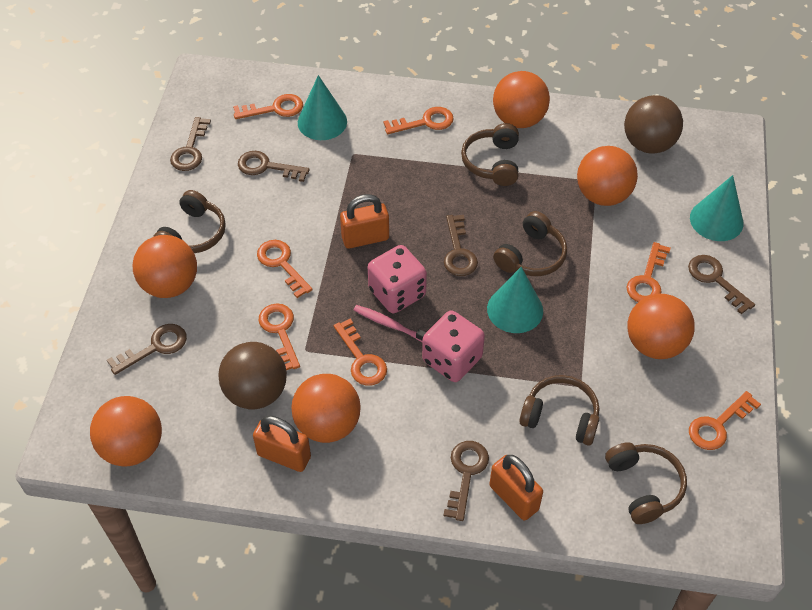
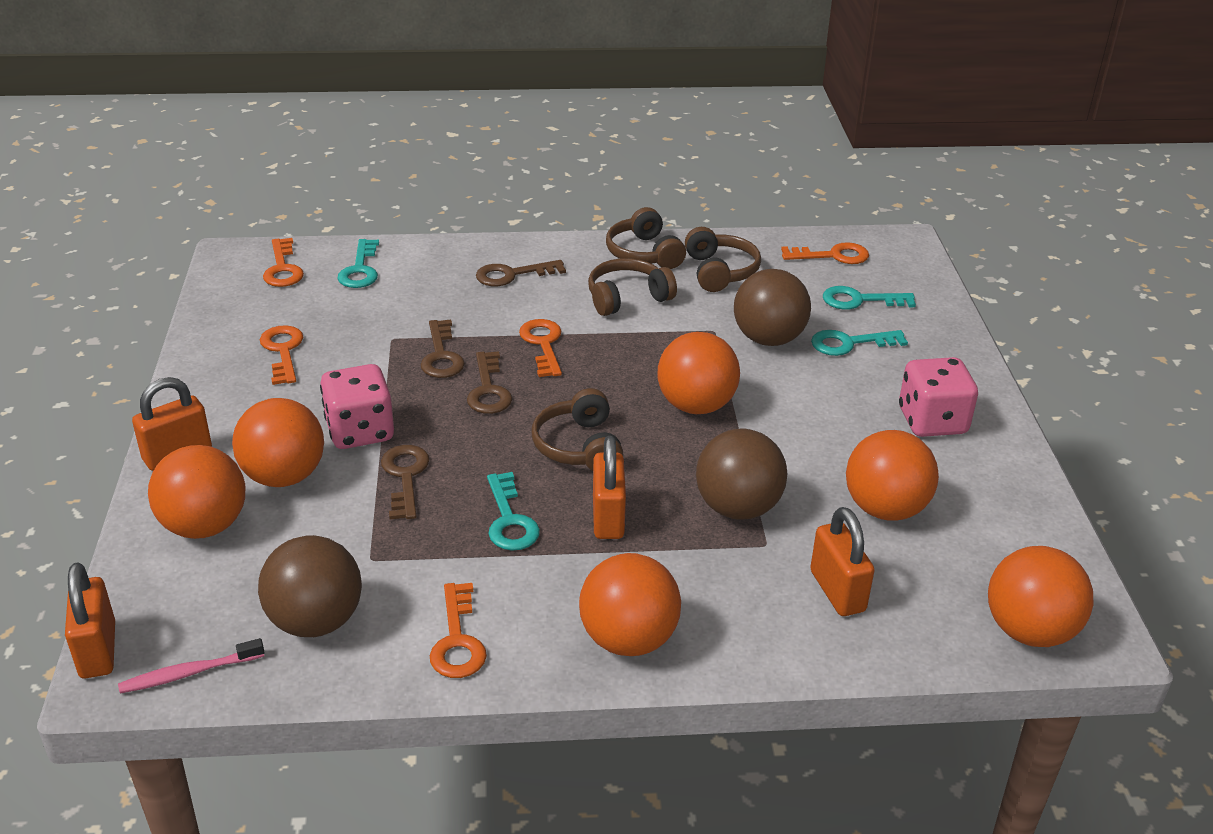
brown ball: [218,342,287,409] [624,95,683,154] = 2 -> [258,535,362,637] [696,429,787,520] [734,269,811,346] = 3
brown headphones: [153,190,226,253] [461,123,519,186] [493,211,567,276] [519,375,600,446] [605,442,687,524] = 5 -> [532,388,624,471] [588,258,677,316] [606,207,686,269] [685,227,761,292] = 4
brown key: [107,324,187,375] [170,117,211,171] [238,151,310,182] [443,441,489,521] [444,215,478,276] [688,255,755,314] = 6 -> [381,445,429,519] [420,320,465,378] [467,351,512,414] [476,260,566,286] = 4
orange key: [233,94,303,119] [257,240,313,298] [259,303,300,370] [334,319,387,386] [383,107,454,134] [626,242,670,302] [689,391,761,450] = 7 -> [260,325,303,385] [263,238,304,287] [430,583,487,678] [519,319,562,377] [781,242,869,264] = 5
orange padlock: [253,416,311,472] [340,194,389,249] [490,455,543,521] = 3 -> [65,562,115,678] [132,377,212,471] [593,436,626,539] [810,507,875,616] = 4
turquoise cone: [298,75,347,140] [487,267,543,333] [690,175,743,241] = 3 -> none = 0
turquoise key: none = 0 -> [337,239,379,288] [487,472,540,551] [811,330,908,356] [823,286,916,309] = 4

